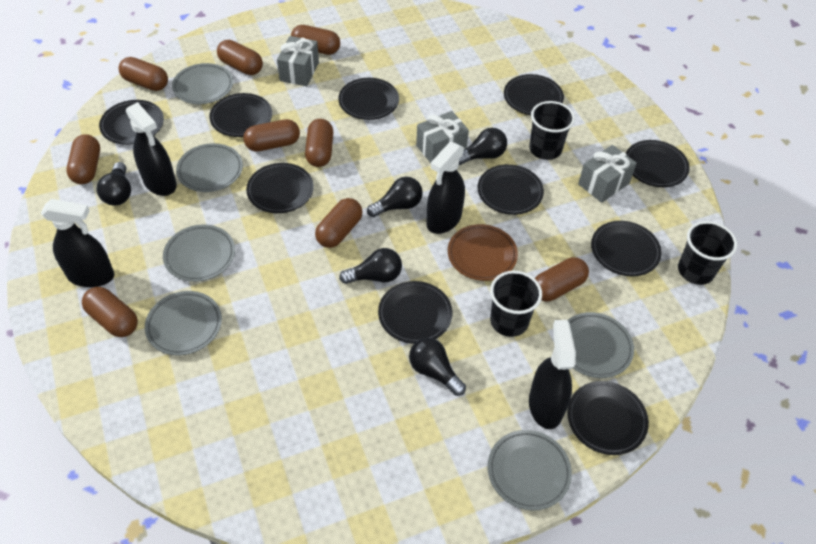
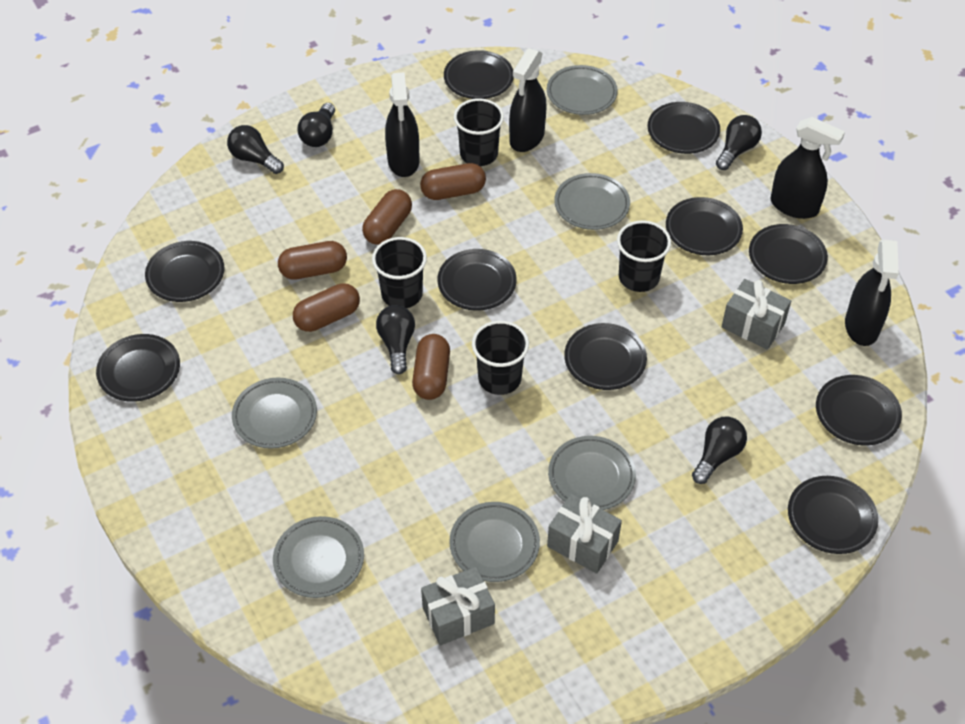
black cup: [490,271,542,337] [529,101,575,160] [678,221,737,285] = 3 -> [372,237,427,308] [454,98,504,166] [472,321,529,395] [617,220,671,292] = 4
brown capsule: [66,134,100,184] [82,287,138,337] [119,57,168,91] [217,40,263,75] [243,119,300,152] [291,25,340,55] [305,119,333,167] [315,198,363,248] [535,257,589,302] = 9 -> [278,241,347,280] [293,283,360,332] [362,189,412,245] [412,334,450,400] [420,163,486,200] = 5
brown plate: [448,224,518,281] = 1 -> none = 0

